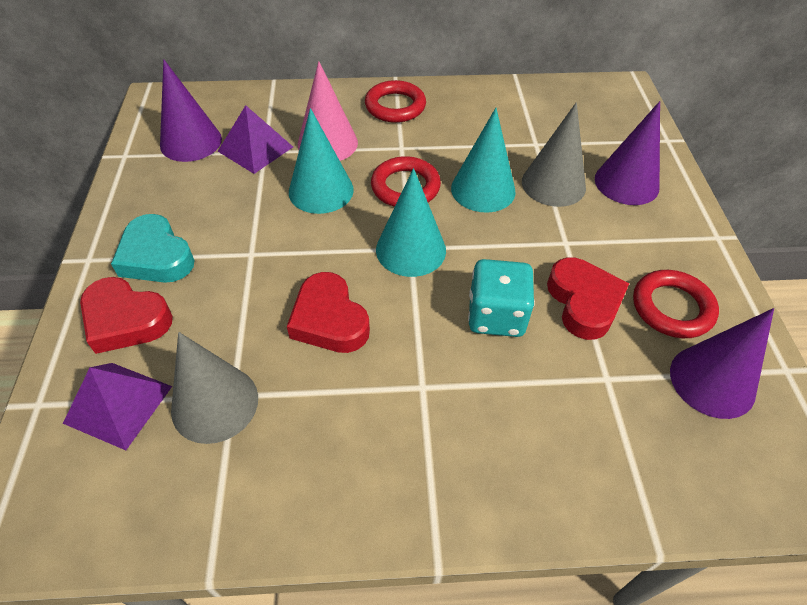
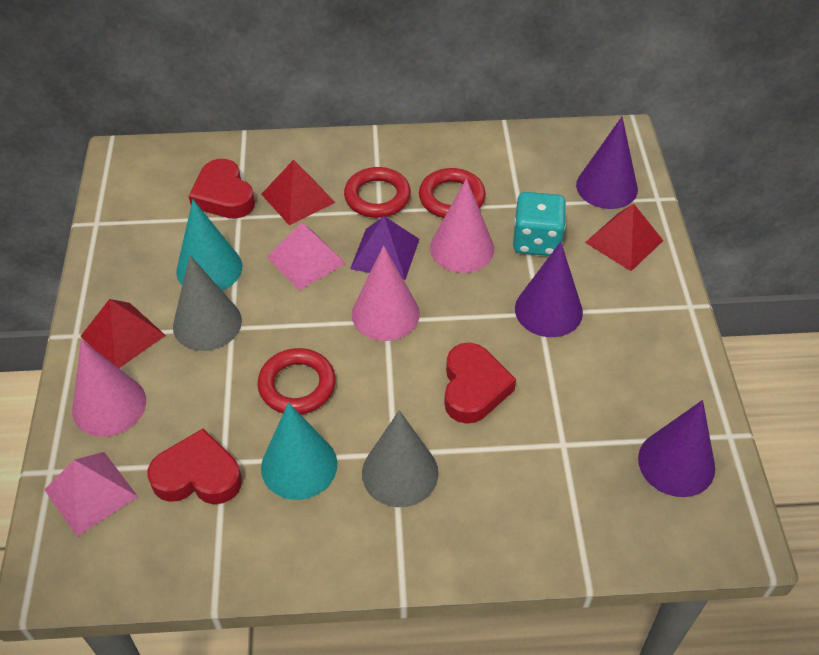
pink cone: [298,61,358,161] = 1 -> [72,340,146,437] [352,245,420,341] [430,178,494,273] = 3
pink pyramid: none = 0 -> [44,452,138,537] [267,222,346,291] = 2
purple pyramid: [63,363,172,450] [218,105,293,174] = 2 -> [350,216,419,280] = 1
red pyramid: none = 0 -> [80,299,166,368] [261,160,335,225] [585,204,663,271] = 3
turquoise cone: [289,108,354,214] [376,168,446,277] [451,108,516,212] = 3 -> [176,200,242,291] [261,403,337,500] = 2
turquoise heart: [111,214,195,283] = 1 -> none = 0

